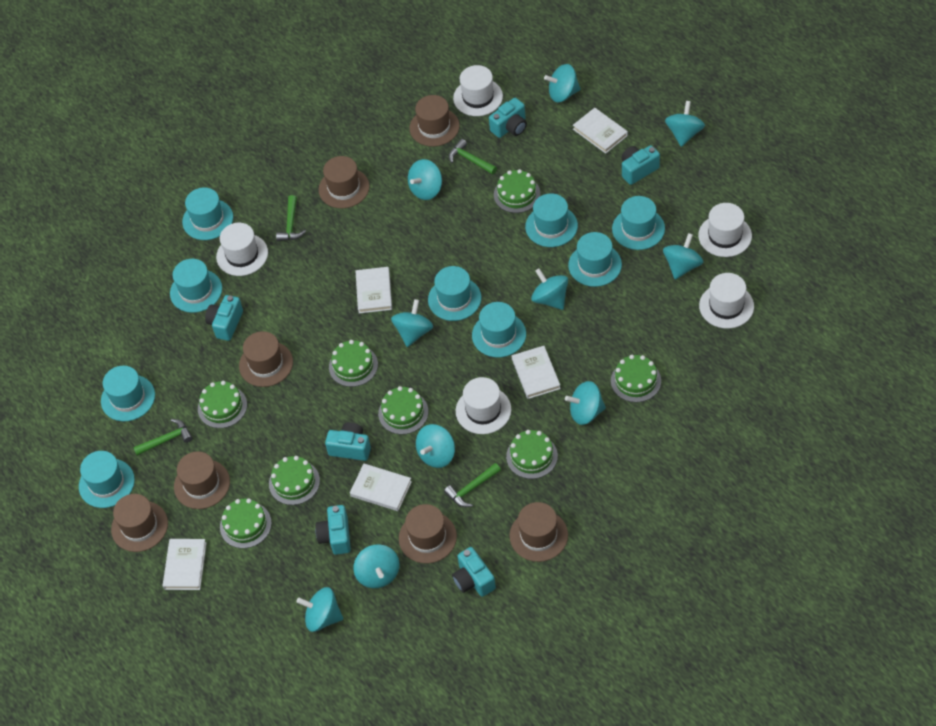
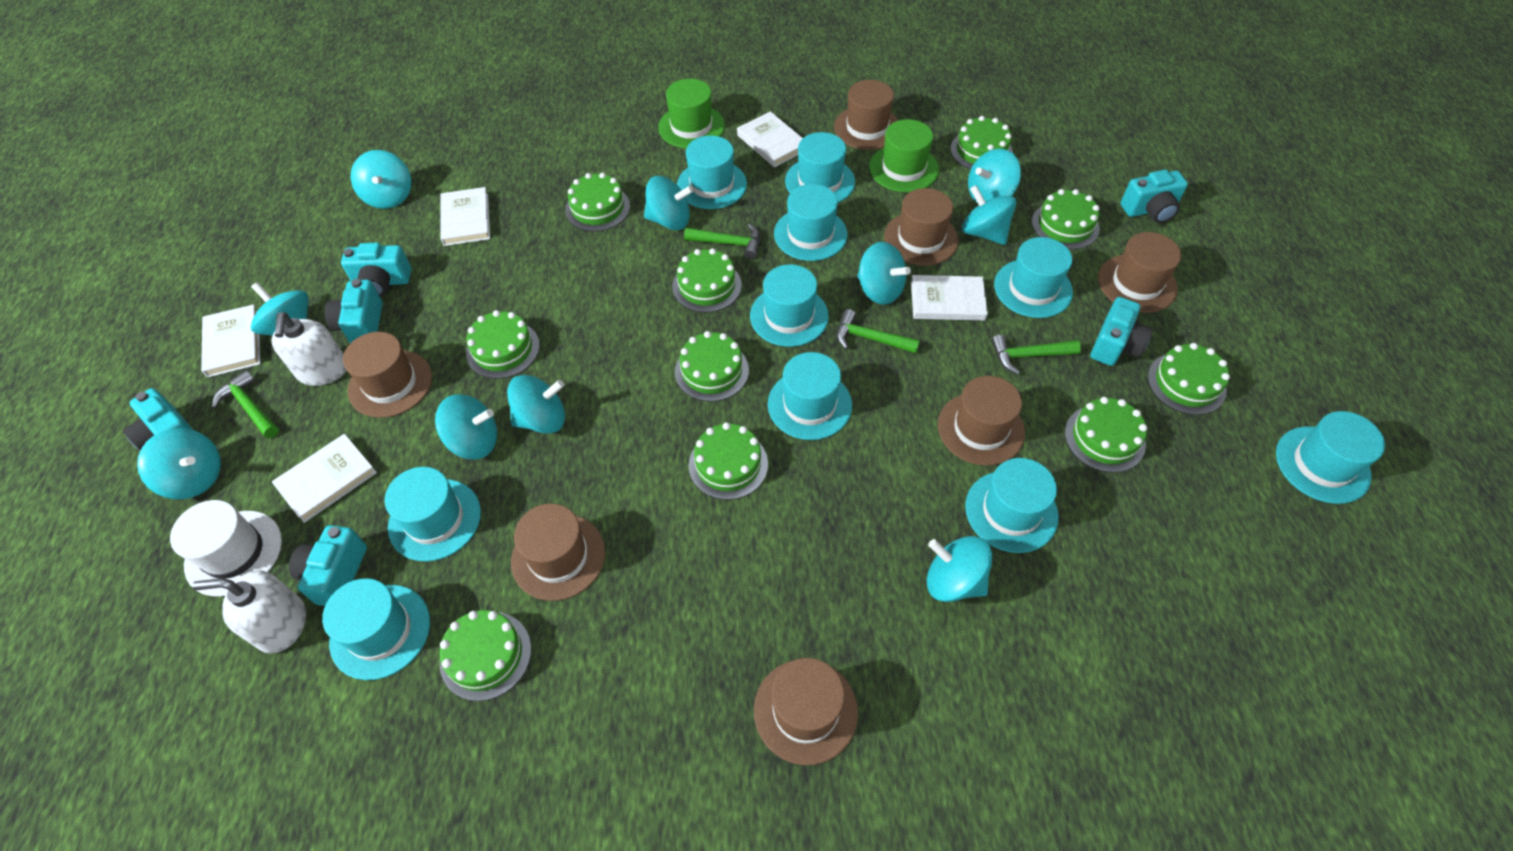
green cake: [198,381,247,428] [220,498,272,548] [269,456,320,505] [329,340,378,387] [378,386,428,434] [494,169,540,213] [506,430,558,479] [611,355,661,402] = 8 -> [439,610,531,701] [466,310,540,379] [565,172,630,231] [672,248,742,313] [675,331,749,402] [689,422,768,500] [950,116,1013,169] [1032,189,1100,249] [1065,397,1147,473] [1148,343,1230,415] = 10
green hat: none = 0 -> [658,79,725,148] [869,119,939,192] = 2
turquoise hat: [79,451,135,508] [101,366,155,421] [170,259,222,313] [182,188,233,240] [428,266,482,321] [472,302,526,357] [525,193,578,247] [568,232,622,287] [612,196,665,250] = 9 -> [322,578,430,680] [384,467,481,562] [677,136,747,209] [750,264,829,347] [768,352,852,440] [774,184,847,261] [785,132,855,203] [965,458,1059,553] [994,237,1073,318] [1276,411,1385,504] = 10
white hat: [216,223,268,276] [453,65,503,116] [456,377,511,434] [698,203,752,257] [699,273,754,329] = 5 -> [170,500,282,597] = 1
white soap dispenser: none = 0 -> [192,570,306,653] [271,312,347,386] = 2

